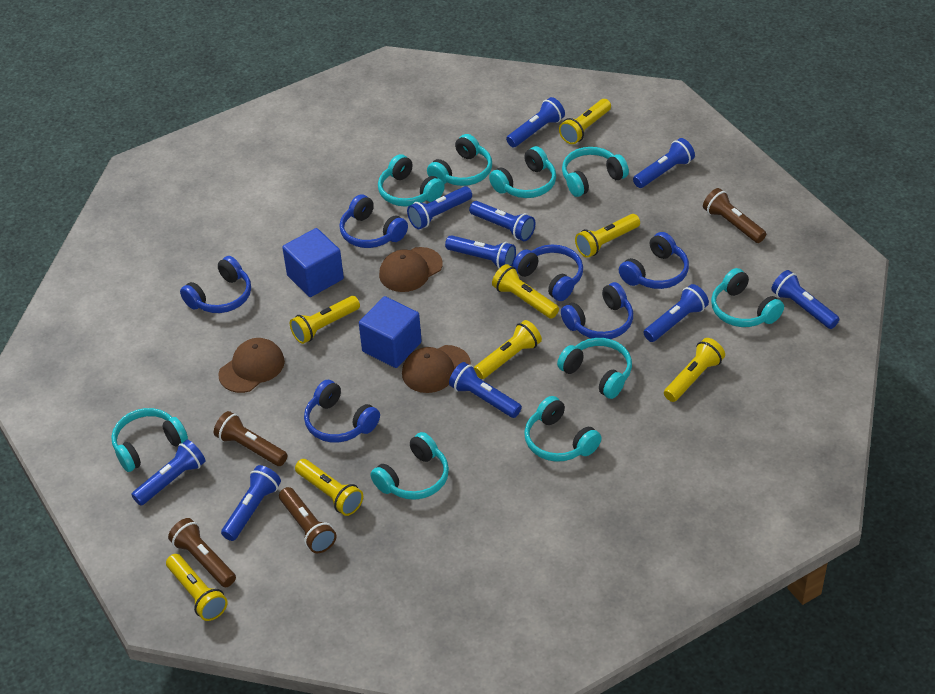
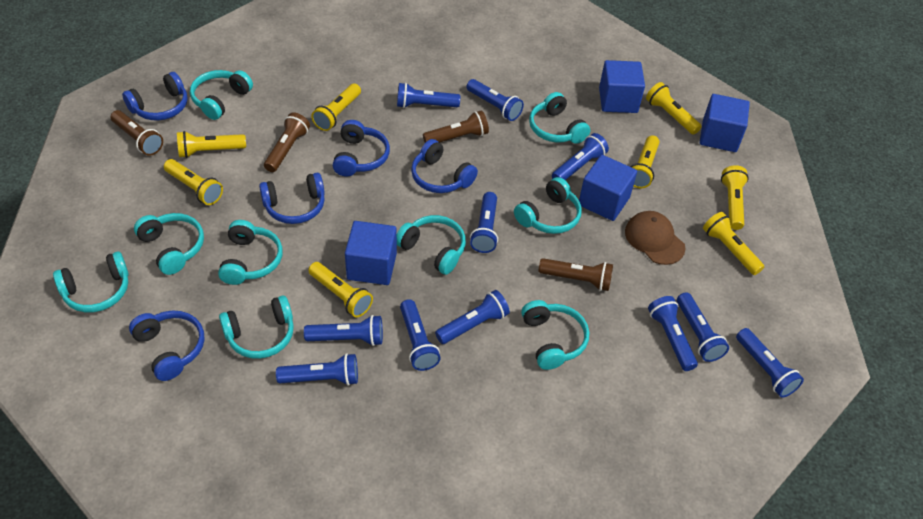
blue cube: [282,228,344,297] [359,296,422,368] = 2 -> [345,221,397,285] [579,155,637,221] [599,60,645,113] [700,94,750,152] = 4
blue flashlight: [131,440,206,506] [221,465,281,541] [407,186,472,229] [445,235,516,269] [449,362,522,418] [469,201,535,241] [506,97,565,147] [633,138,695,188] [644,284,709,342] [771,270,839,329] = 10 -> [276,353,358,386] [304,315,383,346] [397,83,460,108] [400,299,441,371] [435,290,510,344] [467,79,524,121] [470,192,498,253] [552,133,609,180] [648,296,698,371] [677,292,729,362] [736,328,804,398] = 11
blue headphones: [180,256,251,313] [304,380,380,443] [339,194,408,248] [513,245,583,301] [561,282,633,339] [619,232,689,289] = 6 -> [122,72,188,120] [129,311,205,381] [259,173,325,224] [333,120,390,176] [411,139,478,193] = 5
brown cap: [218,338,285,393] [379,247,443,292] [402,345,471,393] = 3 -> [625,211,686,265] = 1

